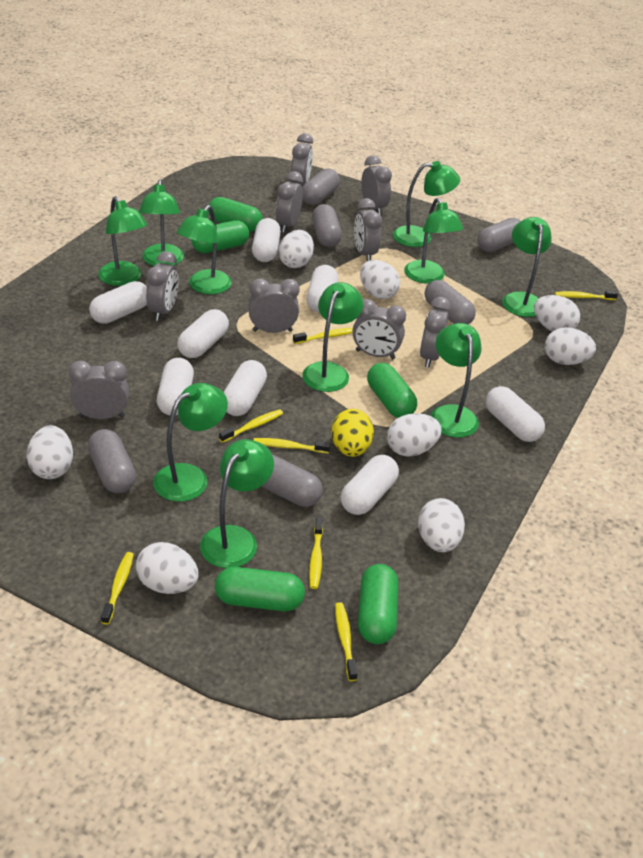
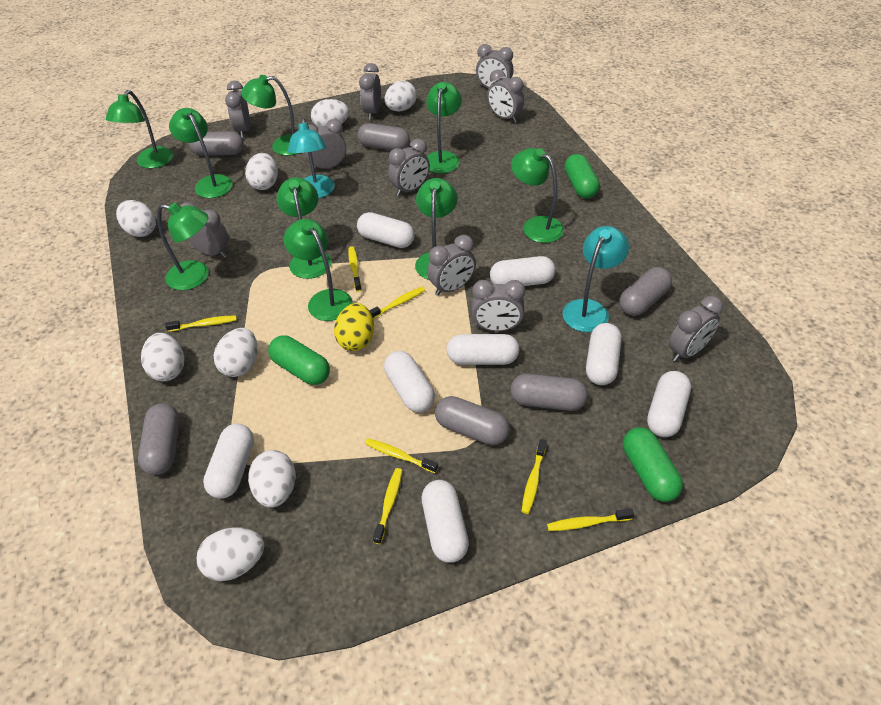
green capsule: [191,220,249,253] [208,197,262,232] [215,567,305,611] [358,564,398,644] [367,363,417,418] = 5 -> [268,335,330,385] [565,154,600,199] [623,427,683,502] = 3
green lamp: [98,196,147,286] [139,180,184,266] [153,383,228,502] [177,205,232,294] [200,439,274,568] [302,282,363,392] [393,161,460,247] [404,198,463,284] [431,323,482,437] [502,217,552,317] = 10 -> [106,90,173,168] [157,202,209,290] [169,108,233,198] [241,75,298,156] [276,177,332,279] [284,219,353,321] [415,178,458,280] [426,82,462,173] [511,148,564,243] = 9
grey clock: [69,361,129,419] [146,251,179,321] [248,278,300,333] [276,171,303,233] [291,133,313,186] [352,299,406,359] [354,198,382,261] [361,155,392,215] [420,297,451,368] = 9 -> [180,202,229,258] [225,81,250,138] [305,119,347,170] [359,63,381,120] [388,139,430,196] [427,235,476,296] [472,280,525,332] [476,44,514,88] [487,69,524,123] [669,296,723,362] = 10
turquoise lamp: none = 0 -> [288,118,335,198] [563,226,629,332] = 2

